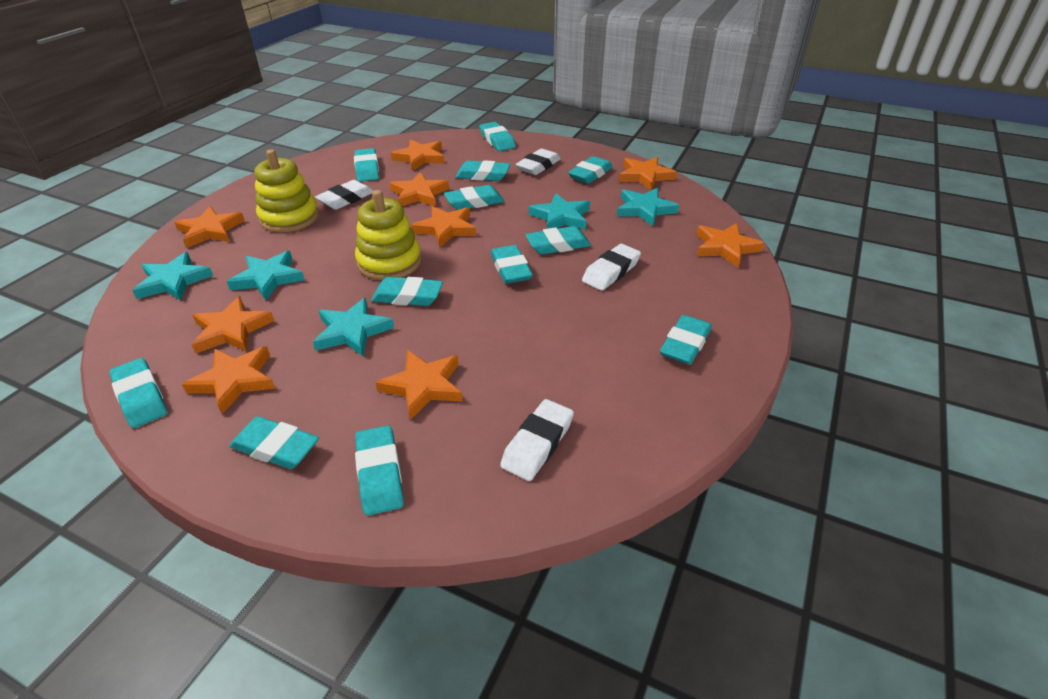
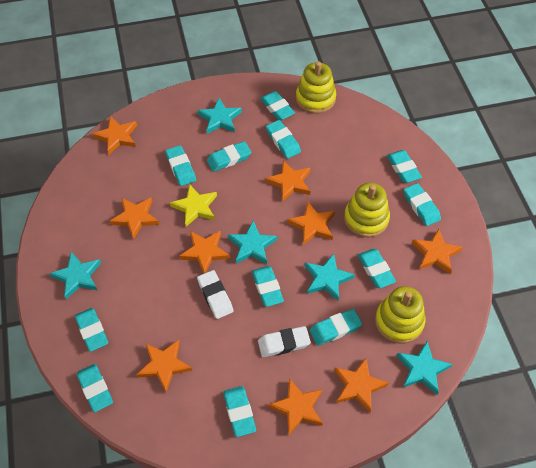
white eraser: [315,180,373,210] [500,399,574,481] [516,148,561,175] [582,244,641,291] = 4 -> [197,270,233,319] [258,326,311,357] = 2
yellow stacking toy: [254,149,319,233] [355,190,422,280] = 2 -> [296,61,336,114] [344,183,390,237] [375,286,425,344] = 3
yellow star: none = 0 -> [170,184,217,227] = 1

